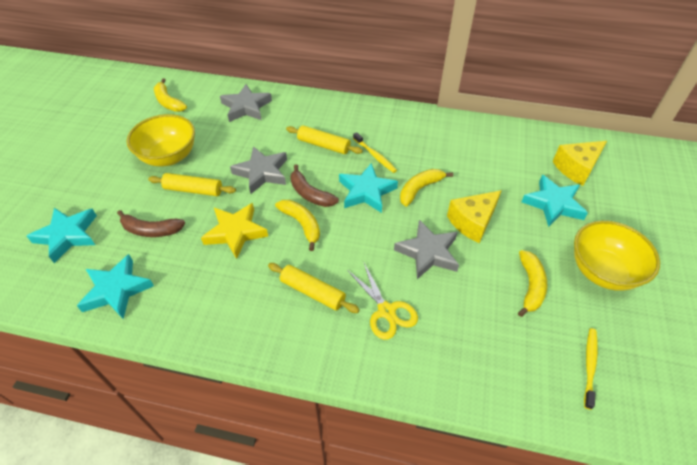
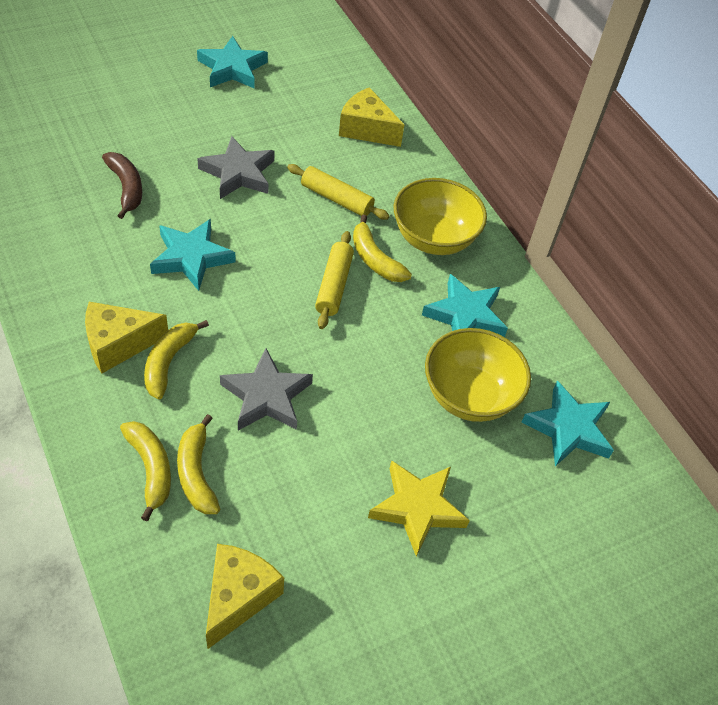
brown banana: [117,210,185,237] [290,164,339,207] = 2 -> [102,152,142,219] = 1
grey star: [220,84,272,122] [230,146,287,194] [394,220,459,279] = 3 -> [197,136,274,199] [220,348,313,431] = 2
yellow cheese: [447,190,502,243] [553,141,607,186] = 2 -> [85,302,168,373] [206,544,284,649] [339,87,404,147] = 3
yellow rolling pin: [148,173,236,196] [268,263,360,313] [286,125,363,154] = 3 -> [287,164,390,220] [315,231,354,329] = 2
yellow scissors: [347,261,418,340] = 1 -> none = 0
yellow toothbrush: [353,132,397,173] [584,328,598,410] = 2 -> none = 0

